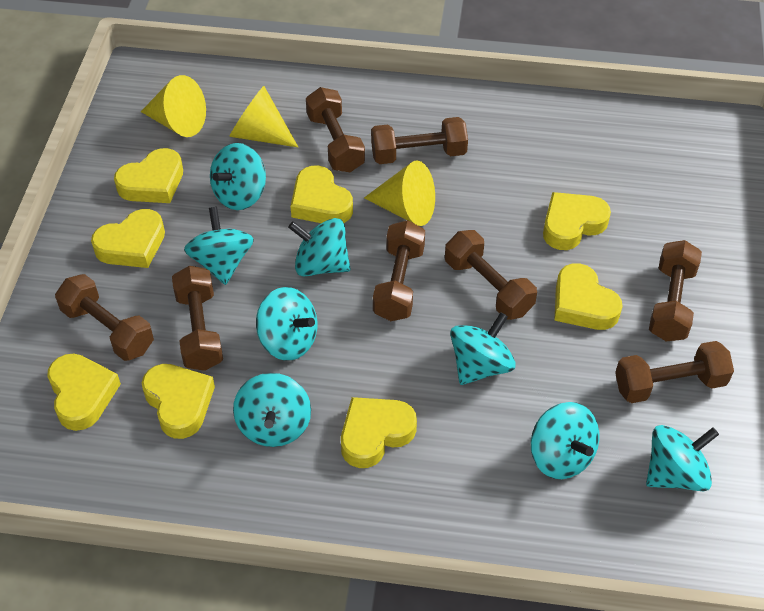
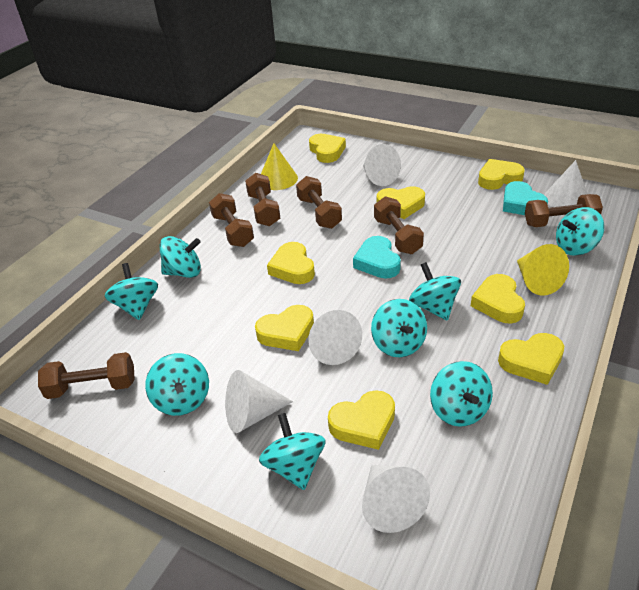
brown dumbbell: [55,274,154,361] [172,266,223,371] [306,87,365,172] [371,117,468,164] [373,220,425,321] [445,230,537,320] [615,341,734,403] [649,240,702,342] = 8 -> [38,352,135,399] [209,193,254,247] [245,173,280,226] [296,176,342,229] [374,196,424,254] [525,194,603,227] = 6
turquoise heart: none = 0 -> [353,236,401,279] [503,181,548,215] = 2
white cone: none = 0 -> [225,370,293,433] [309,310,362,365] [362,465,430,533] [363,144,401,186] [544,160,587,207] = 5
yellow cone: [141,75,206,137] [229,86,298,147] [364,160,435,226] = 3 -> [261,143,298,190] [517,244,569,296] = 2

